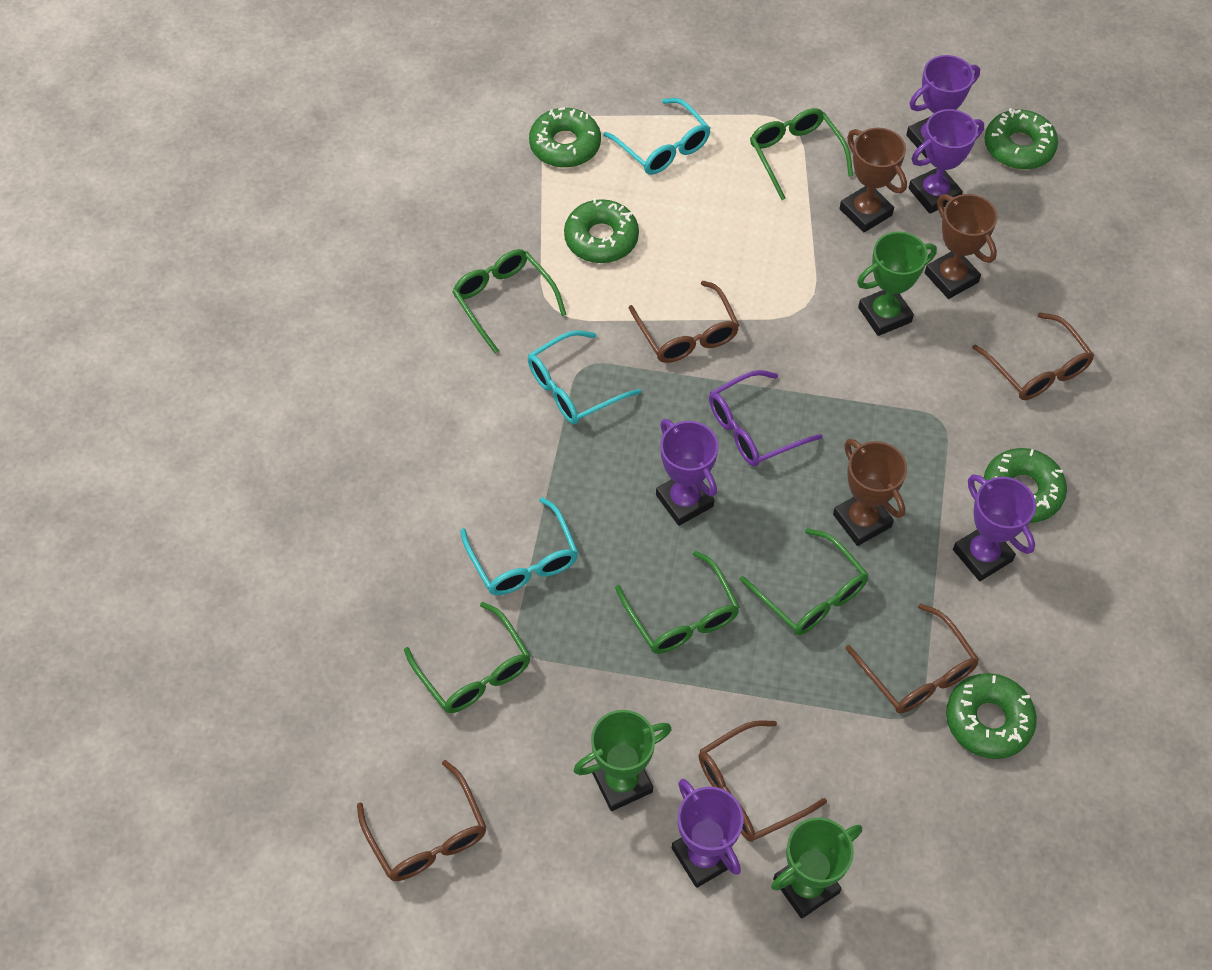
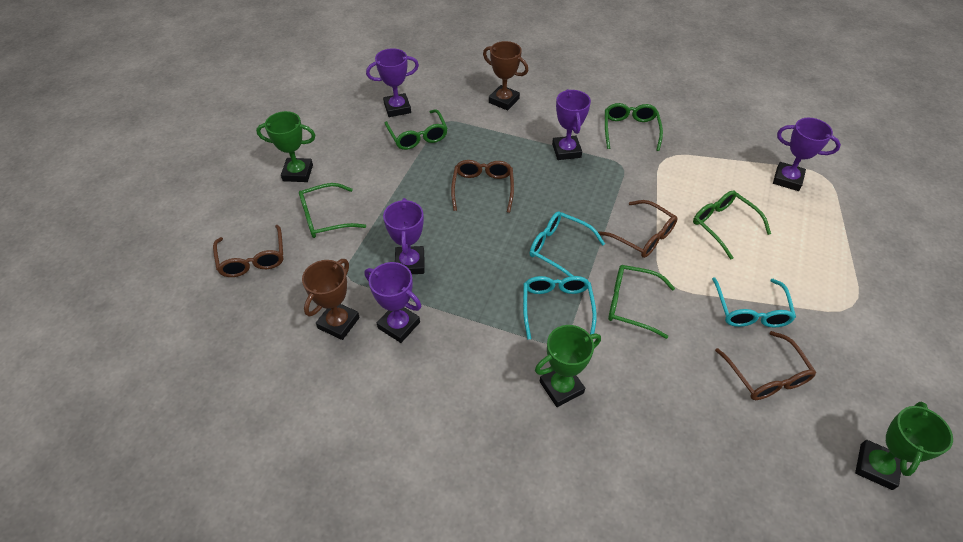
brown glasses: [357,760,486,881] [629,281,740,363] [699,720,827,842] [845,603,979,714] [972,313,1094,400] = 5 -> [213,225,283,277] [451,160,514,213] [598,200,677,258] [715,331,816,400] = 4
brown trophy: [833,439,907,546] [840,128,907,232] [925,194,998,299] = 3 -> [302,259,360,340] [483,41,529,110] = 2
green donut: [529,107,601,168] [564,198,639,263] [946,673,1037,759] [984,108,1058,170] [984,448,1067,523] = 5 -> none = 0
purple glasses: [709,370,823,466] = 1 -> none = 0

